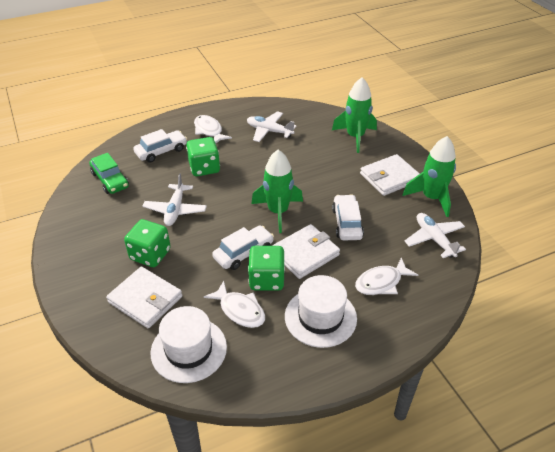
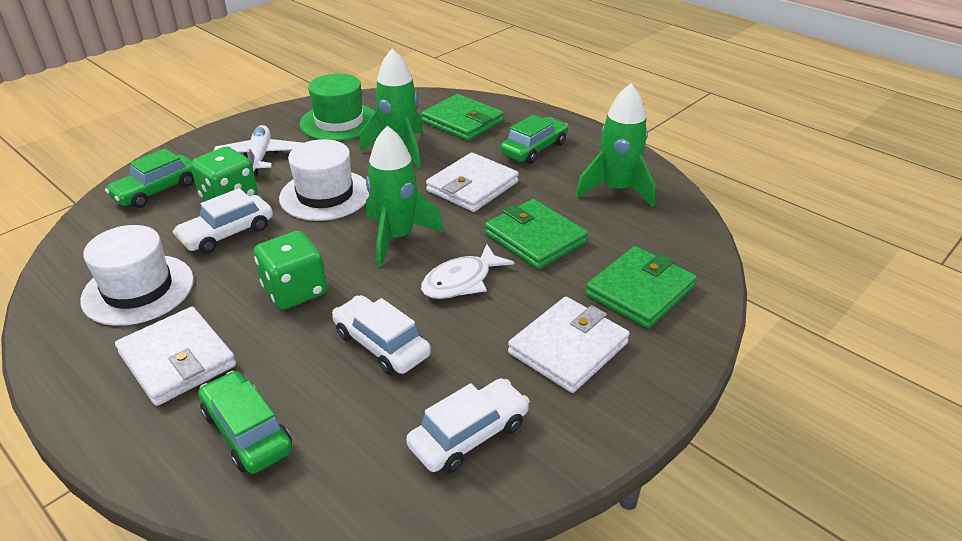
green car: [89,153,129,194] = 1 -> [105,148,194,208] [198,371,292,474] [500,115,568,164] = 3
green dice: [124,219,171,267] [186,137,220,176] [248,246,285,291] = 3 -> [190,146,258,201] [254,231,327,310] = 2
green hat: none = 0 -> [300,74,375,141] = 1
green wallet: none = 0 -> [421,94,503,141] [485,199,588,269] [585,246,697,328] = 3
white fish: [194,115,232,143] [204,281,265,328] [355,257,418,295] = 3 -> [421,244,514,299] = 1
white plane: [142,173,207,226] [247,111,296,142] [405,213,466,258] = 3 -> [214,125,302,176] = 1

